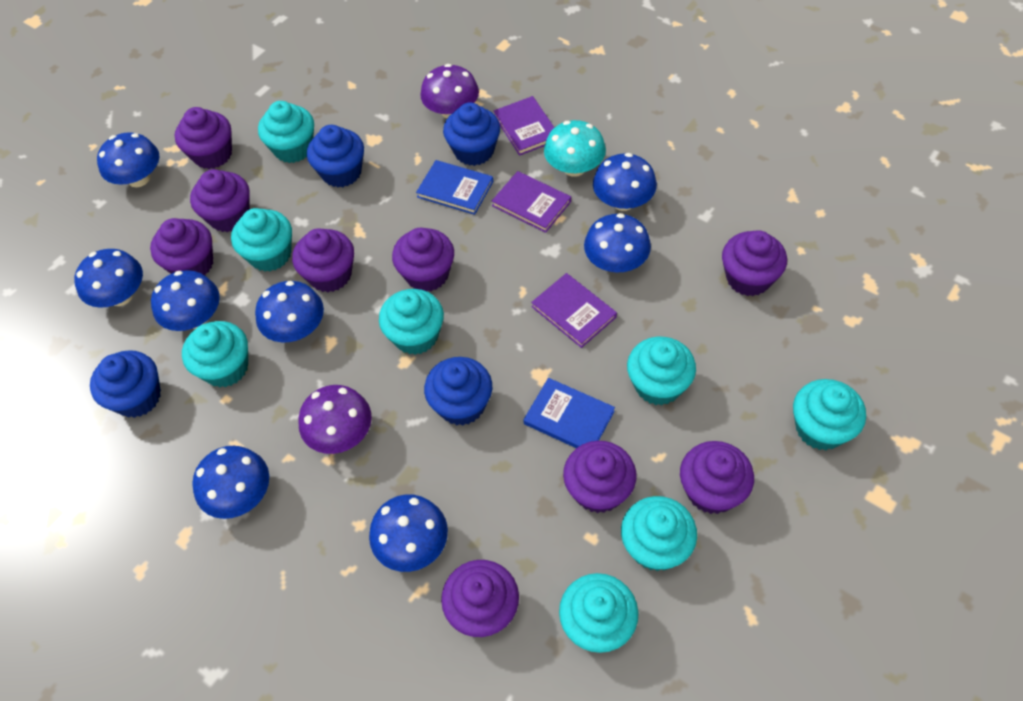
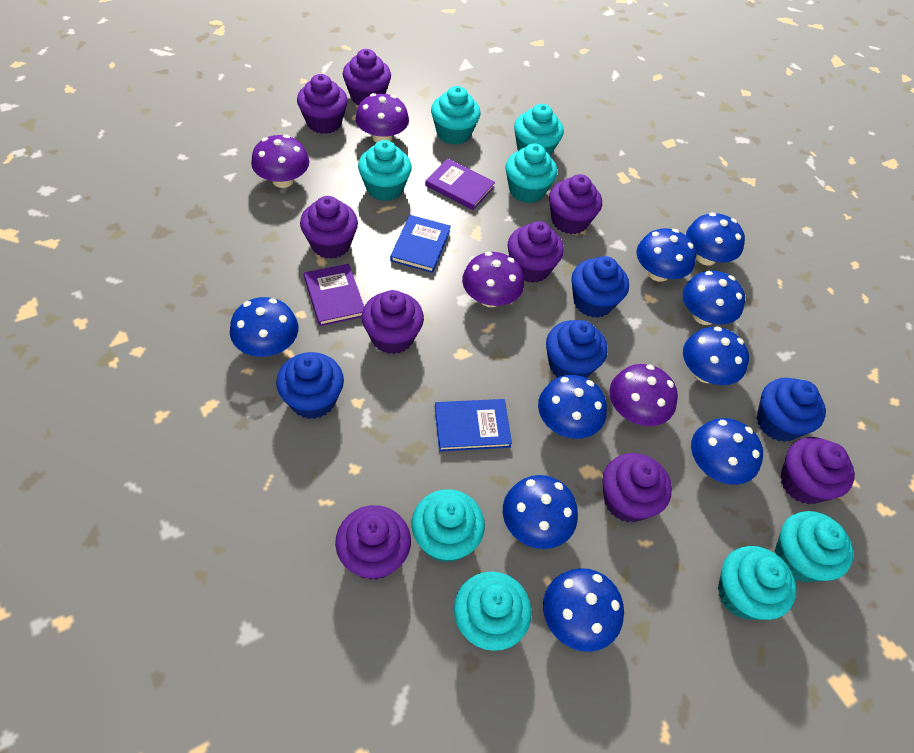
blue mushroom: [74,249,143,308] [97,132,159,187] [151,270,220,331] [192,446,269,519] [255,281,324,343] [369,494,448,572] [584,213,651,273] [593,153,657,211] = 8 -> [230,297,298,357] [503,475,578,549] [538,375,607,439] [543,568,624,652] [636,228,696,282] [683,271,745,325] [683,327,749,385] [686,213,745,265] [691,418,763,485] = 9
purple book: [492,171,571,233] [494,96,555,156] [531,273,617,348] = 3 -> [304,264,364,326] [425,159,495,210] = 2
purple mushroom: [298,385,372,454] [420,64,479,118] = 2 -> [251,135,309,188] [355,93,409,143] [462,252,524,307] [609,364,678,426] = 4
turquoise mushroom: [544,120,606,177] = 1 -> none = 0

